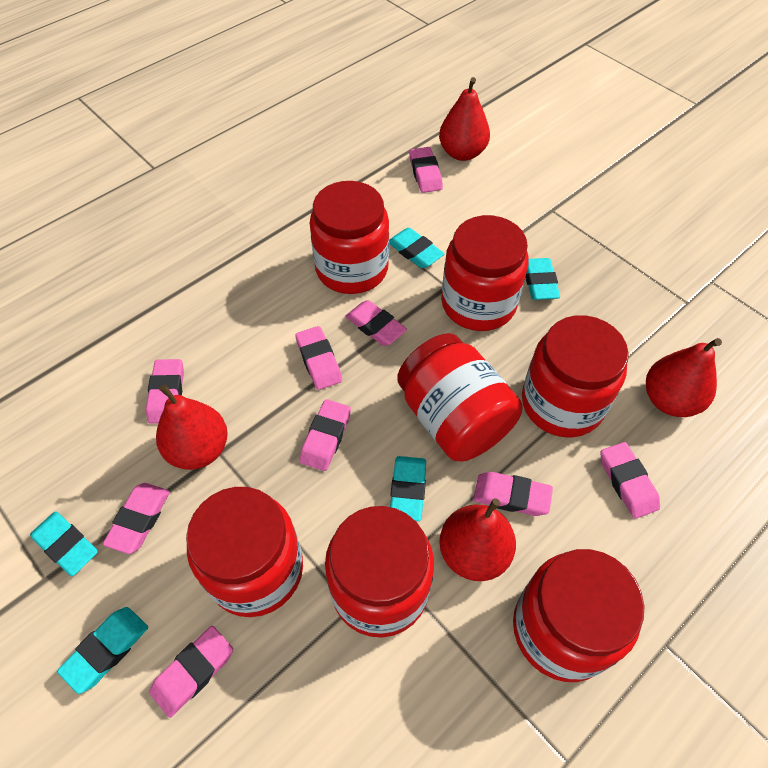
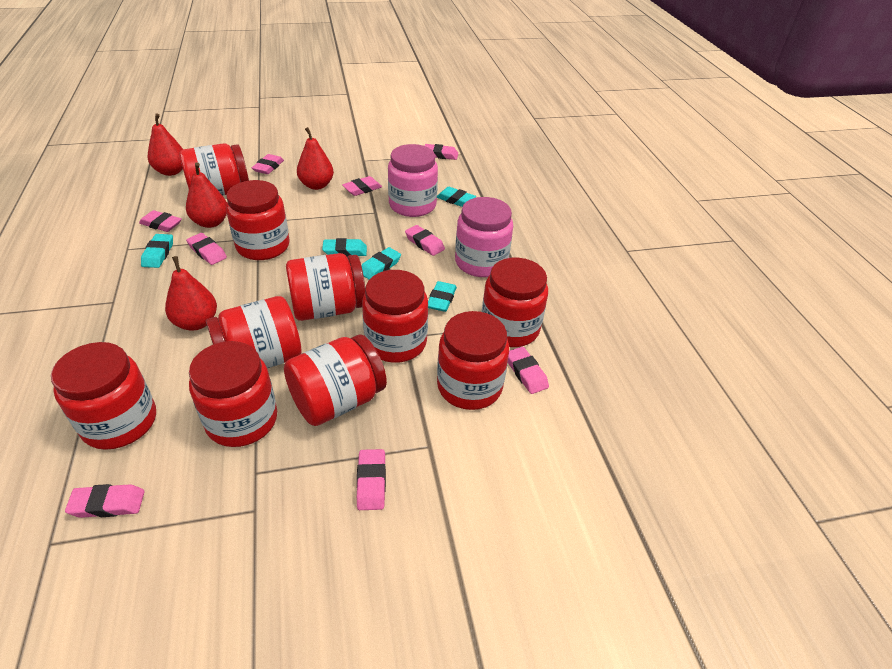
pink jar: none = 0 -> [388,144,438,217] [455,197,513,277] = 2
red jar: [186,487,303,617] [310,181,389,294] [325,506,434,638] [397,333,522,462] [441,215,529,331] [513,549,644,682] [522,315,629,438] = 7 -> [51,342,156,450] [179,143,249,196] [189,341,277,447] [206,296,302,368] [226,180,290,260] [284,334,387,426] [286,253,365,321] [362,270,428,363] [437,311,509,410] [482,258,548,347] = 10

